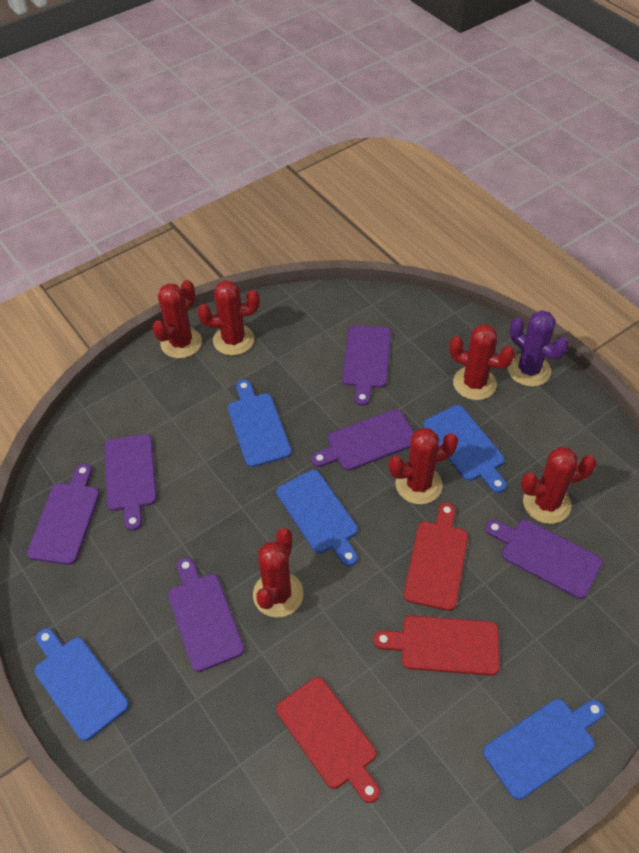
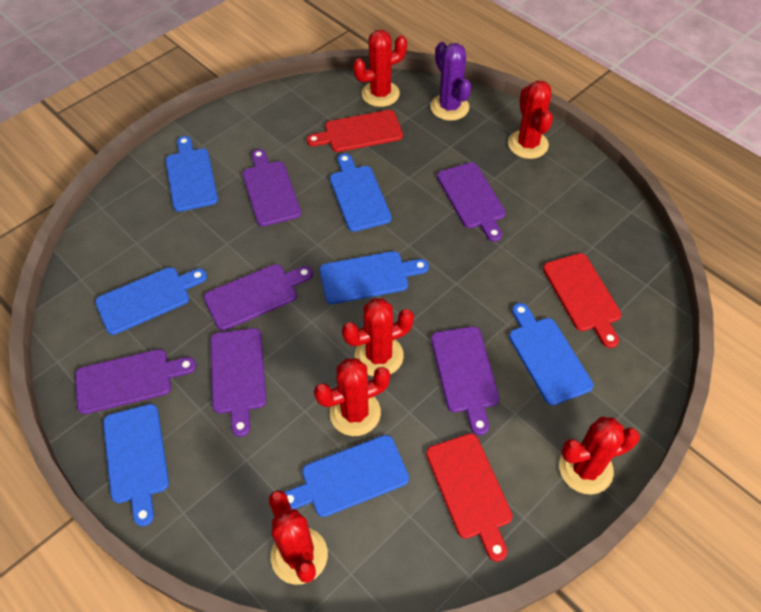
blue cutting board: [34,628,129,741] [228,380,292,467] [276,470,358,566] [423,405,507,493] [483,699,605,800] = 5 -> [95,267,207,335] [103,404,169,526] [166,136,218,212] [284,435,409,517] [319,251,429,304] [330,153,392,232] [509,303,594,405] = 7

